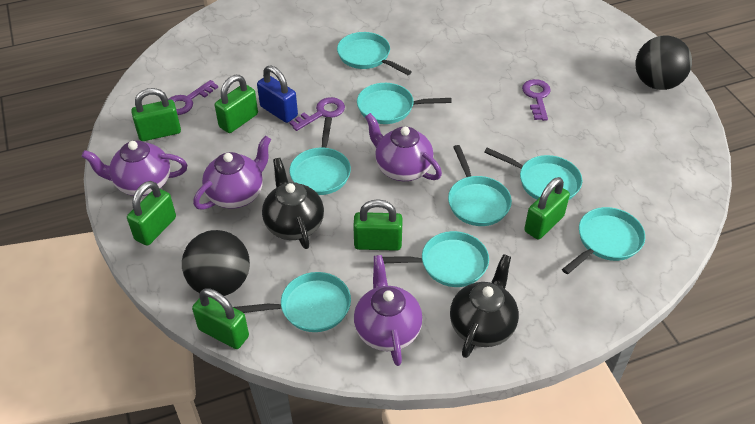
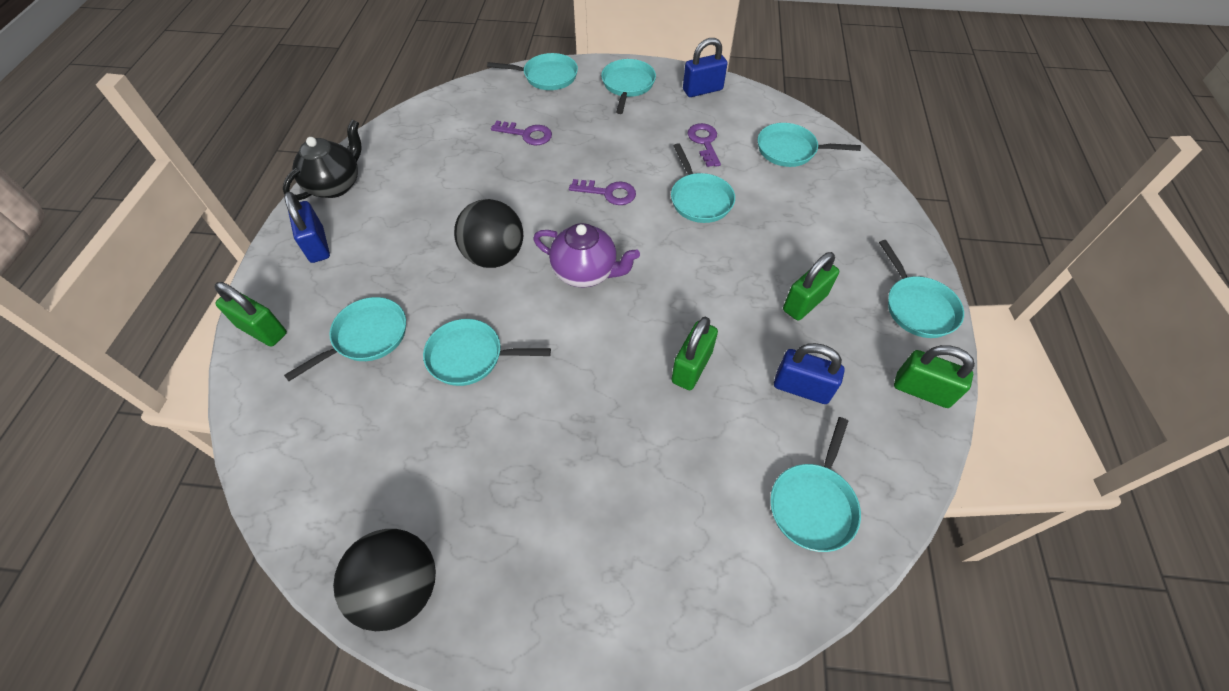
black teapot: [262,158,324,249] [450,254,519,358] = 2 -> [283,120,362,200] = 1
blue padlock: [257,65,298,123] = 1 -> [284,192,330,263] [683,38,728,97] [774,343,845,404] = 3
green padlock: [127,181,176,246] [131,88,181,141] [192,288,249,349] [215,75,258,133] [353,199,402,251] [524,177,570,240] = 6 -> [215,282,287,347] [671,317,718,390] [783,252,839,321] [894,345,975,408] = 4
purple teapot: [81,140,187,196] [193,136,271,210] [354,255,423,366] [365,113,442,181] = 4 -> [533,223,640,287] = 1

